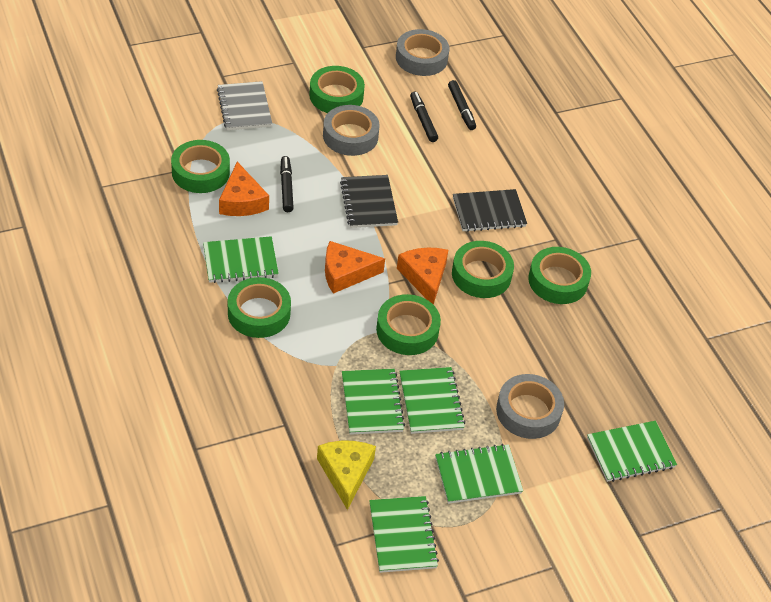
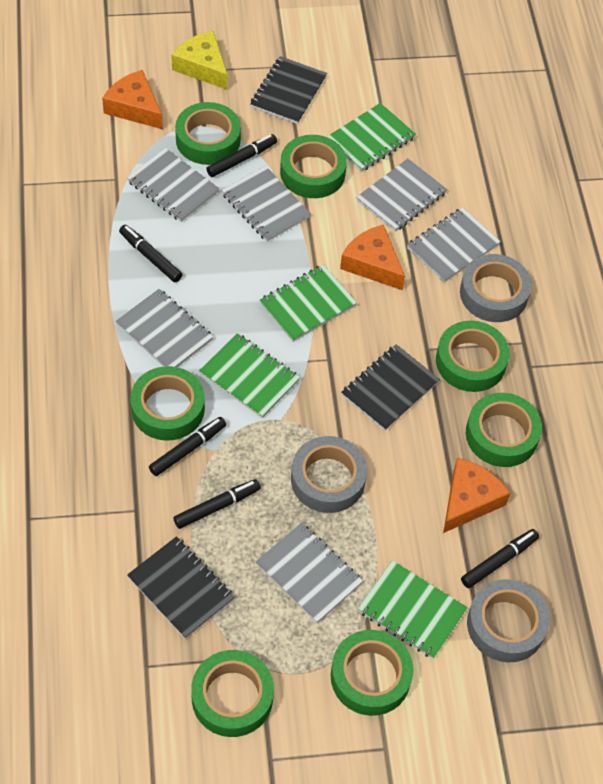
black marker: [280,156,294,212] [410,91,438,142] [448,80,476,130] = 3 -> [119,225,182,282] [149,417,226,476] [173,479,261,529] [206,134,277,177] [461,529,539,588] = 5
black notebook: [340,175,398,228] [453,189,527,232] = 2 -> [127,536,235,639] [250,56,327,124] [341,344,440,431] = 3
green notebook: [203,236,279,283] [342,369,405,435] [369,496,439,573] [399,367,465,434] [435,444,523,504] [587,421,677,482] = 6 -> [199,333,300,418] [259,265,357,342] [327,103,416,172] [358,560,468,659] = 4
green tape: [171,140,230,193] [228,277,291,338] [309,66,365,113] [376,294,441,355] [452,241,514,298] [528,247,591,304] = 6 -> [130,366,205,441] [175,102,241,165] [191,650,274,737] [280,135,347,198] [331,630,414,716] [436,321,510,392] [466,393,542,467] = 7
grey notebook: [217,81,272,130] = 1 -> [116,289,213,367] [127,148,219,222] [222,166,311,242] [255,523,363,623] [356,159,447,232] [407,207,501,283] = 6

